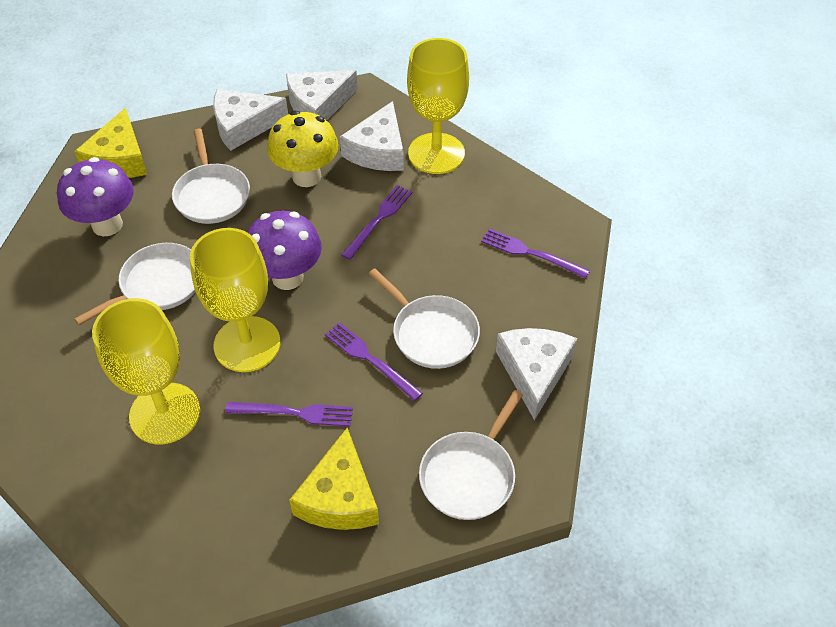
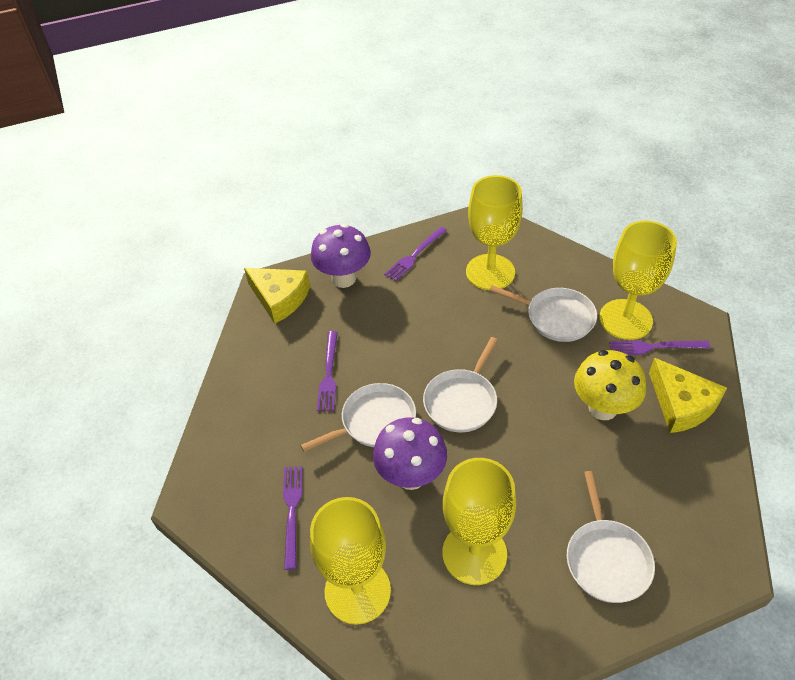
white cheese: [213,89,288,151] [286,70,358,120] [340,101,404,171] [496,328,577,420] = 4 -> none = 0
yellow goblet: [92,298,200,444] [190,228,280,372] [407,38,469,174] = 3 -> [310,497,391,625] [442,458,516,585] [466,175,523,290] [599,220,677,340] = 4

